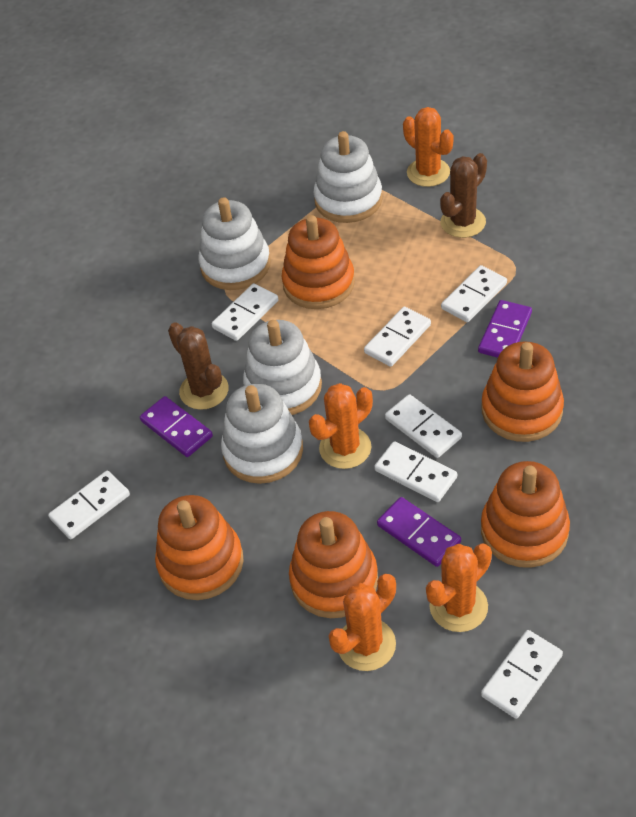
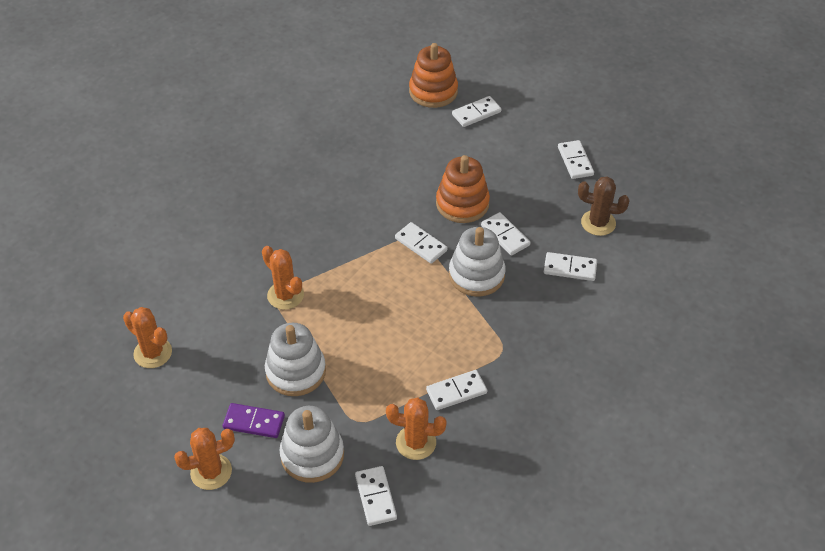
brown cactus: [168,322,229,410] [440,153,487,238] = 2 -> [578,176,630,236] = 1
orange stacking toy: [155,495,244,600] [281,215,355,309] [289,511,378,618] [481,461,570,568] [482,341,564,442] = 5 -> [409,43,458,108] [436,155,490,223] = 2
purple domino: [140,396,213,457] [377,497,461,567] [478,300,532,358] = 3 -> [223,403,285,438] = 1
white stacking toy: [199,197,271,290] [221,384,303,484] [243,320,322,415] [314,131,383,223] = 4 -> [265,323,326,396] [279,406,344,483] [449,227,506,296] = 3

